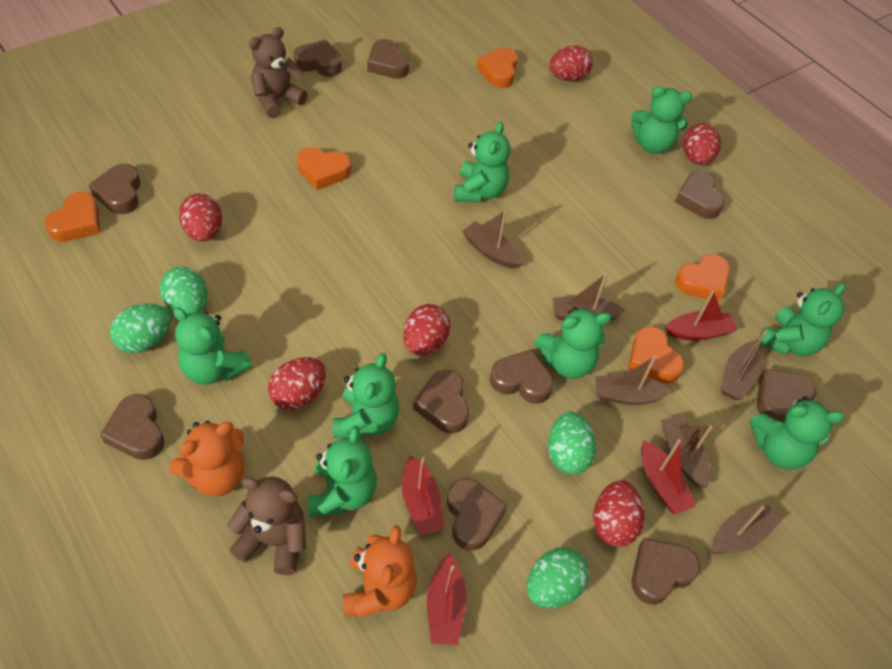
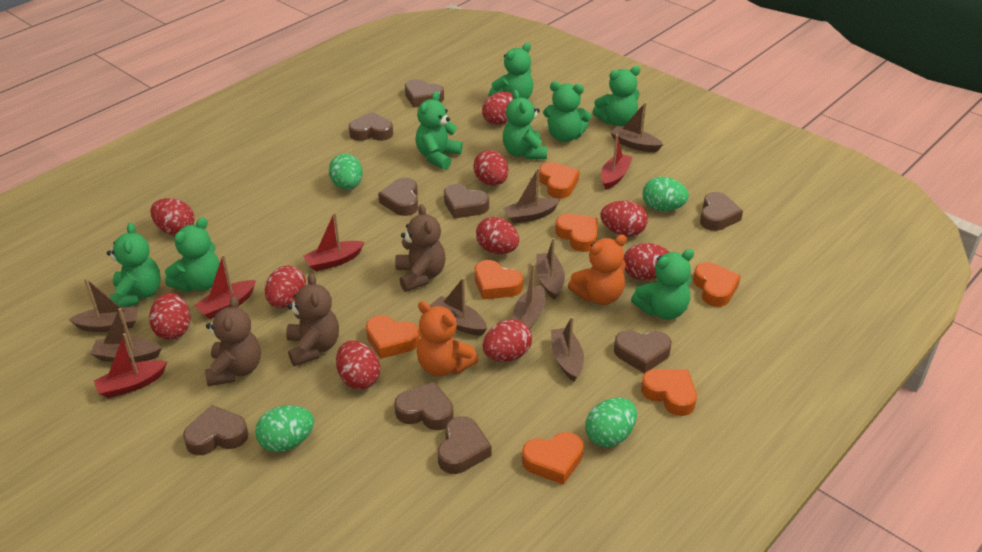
brown boat: [462,210,522,269] [553,273,625,321] [595,356,672,405] [661,415,713,488] [711,502,782,554] [721,330,767,400] = 6 -> [68,278,139,332] [90,308,162,363] [430,278,487,335] [503,168,560,224] [512,264,546,329] [536,238,565,300] [551,316,584,382] [610,102,663,152] = 8
brown heart: [89,164,141,214] [100,394,164,460] [293,40,342,77] [367,39,409,79] [413,370,469,434] [447,478,507,551] [490,349,554,404] [632,538,700,605] [675,171,725,219] [757,369,817,422] = 10 -> [183,405,248,455] [349,112,393,141] [378,178,418,216] [394,382,454,430] [405,79,444,107] [438,416,492,474] [444,184,489,219] [614,330,672,374] [700,192,743,231] = 9
brown teddy bear: [227,477,306,575] [249,27,308,118] = 2 -> [205,296,261,386] [286,273,339,366] [395,204,446,292] = 3
orange heart: [44,192,100,242] [297,147,351,190] [477,48,518,88] [628,326,684,384] [675,254,730,301] = 5 -> [366,315,420,359] [475,260,523,299] [522,432,584,485] [539,162,580,199] [555,214,598,252] [641,369,697,416] [693,262,741,307] = 7
red egg: [179,193,222,242] [268,357,326,410] [403,304,451,356] [549,45,593,81] [593,480,644,547] [683,123,721,165] = 6 -> [149,293,190,340] [150,198,194,235] [265,266,306,308] [336,341,380,389] [473,150,509,186] [476,217,519,254] [482,92,513,125] [482,319,532,361] [601,201,648,236] [623,243,670,280] = 10

